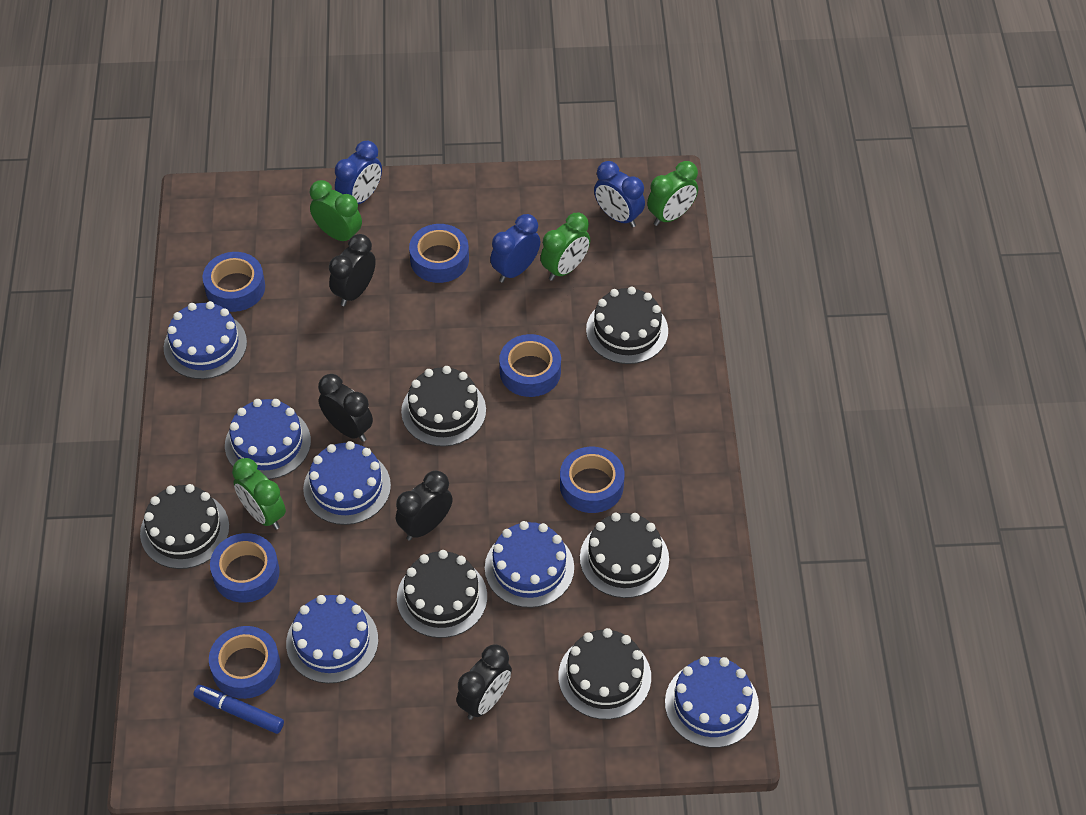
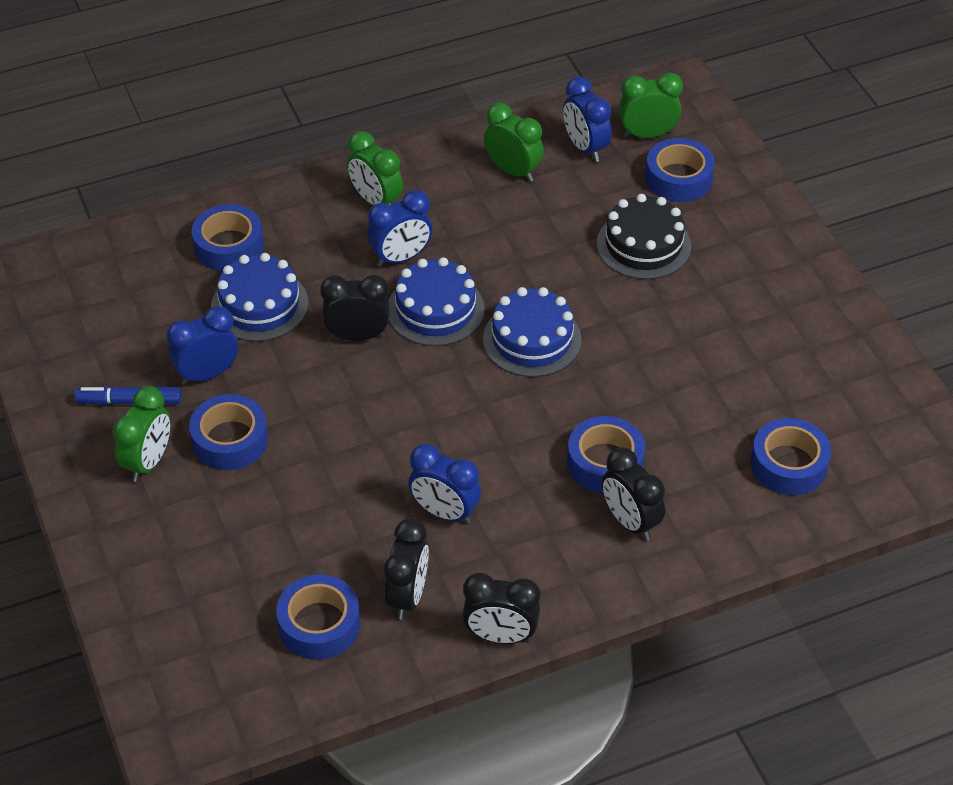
black cake: [140,484,229,569] [397,550,487,638] [401,366,486,447] [558,628,651,719] [580,513,669,598] [586,287,668,364] = 6 -> [597,194,691,279] = 1
blue cake: [164,301,247,379] [225,399,311,479] [286,595,378,684] [303,441,391,525] [485,521,574,608] [665,656,759,748] = 6 -> [211,253,308,342] [389,257,485,346] [483,287,582,377] = 3
blue clock: [335,141,382,204] [490,214,540,283] [594,161,645,228] = 3 -> [167,306,238,385] [367,190,432,267] [408,444,481,524] [563,77,612,162] = 4

